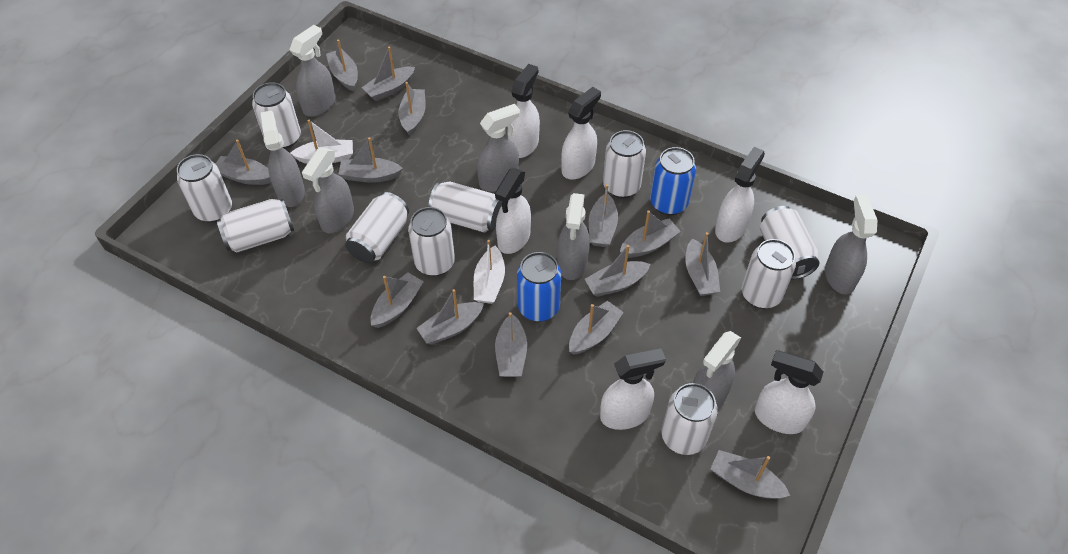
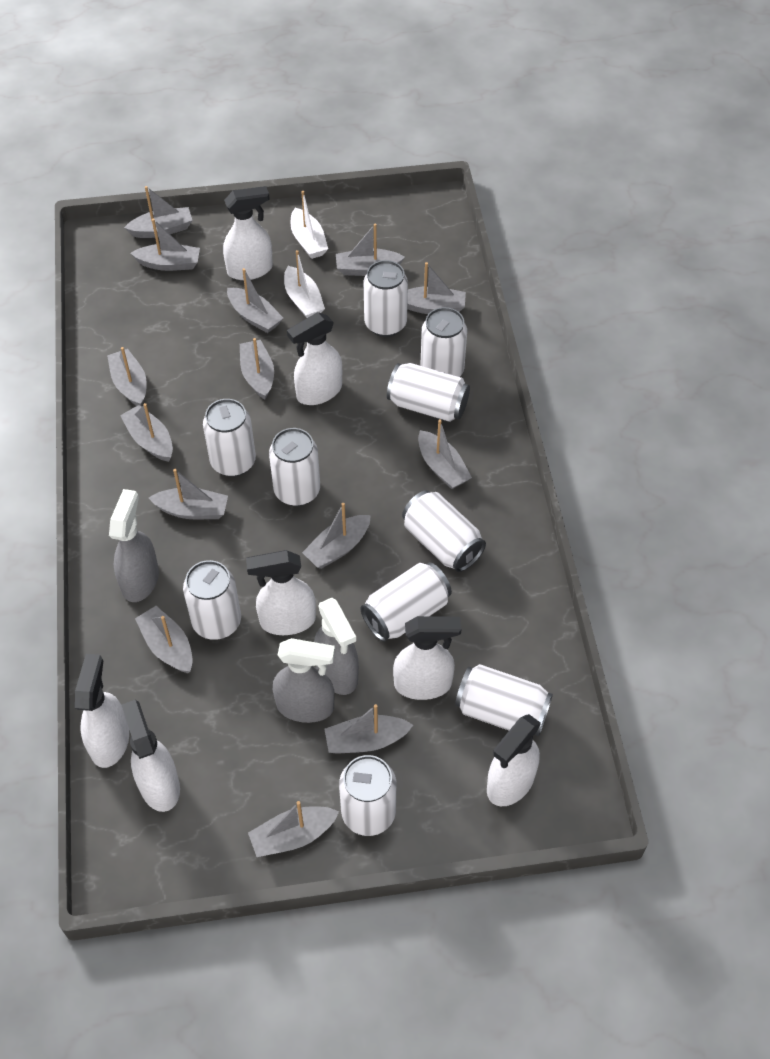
blue can: [517,252,561,322] [650,147,696,215] = 2 -> none = 0
grey spray bottle: [261,111,305,207] [289,25,336,117] [302,148,354,233] [477,104,520,192] [557,193,590,280] [693,331,741,409] [825,195,877,295] = 7 -> [109,489,159,602] [273,638,335,723] [314,598,359,695] = 3
white spray bottle: [495,168,531,254] [507,64,540,158] [561,87,601,179] [600,349,666,430] [715,147,765,243] [755,350,823,434] = 6 -> [75,654,129,768] [122,700,180,812] [223,186,273,280] [246,550,316,635] [287,312,342,405] [393,616,461,700] [487,714,541,806] = 7

